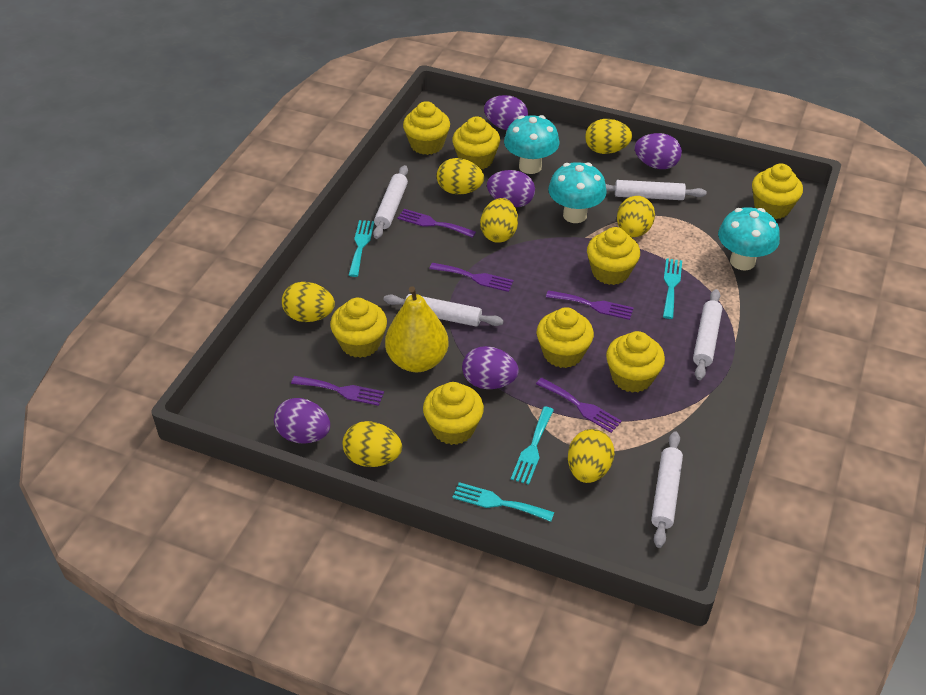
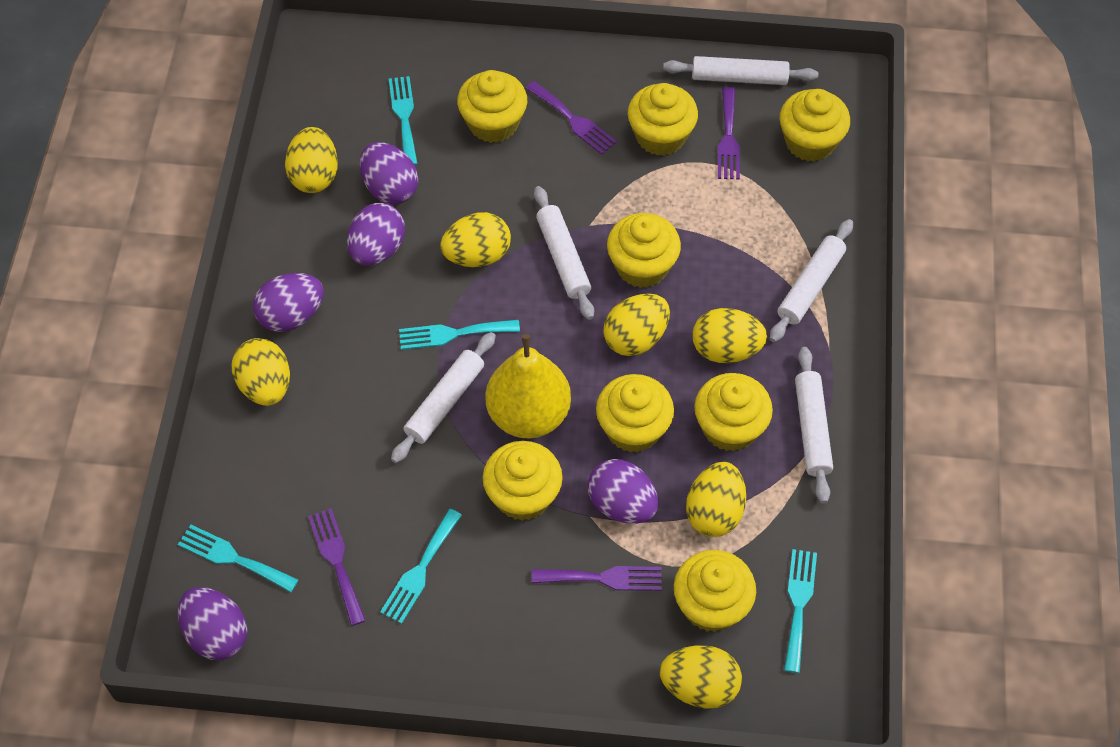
purple fork: [291,376,384,406] [398,209,476,238] [429,263,514,292] [536,378,622,433] [546,290,634,320] = 5 -> [308,508,366,626] [526,81,617,155] [532,566,662,591] [718,87,740,180] = 4
turquoise fork: [349,220,374,277] [453,482,554,522] [511,406,554,485] [663,258,682,319] = 4 -> [178,525,298,592] [380,509,462,624] [389,76,418,165] [399,320,520,350] [784,549,817,673] = 5
turquoise mushroom: [504,115,559,174] [548,162,607,223] [718,207,780,271] = 3 -> none = 0

